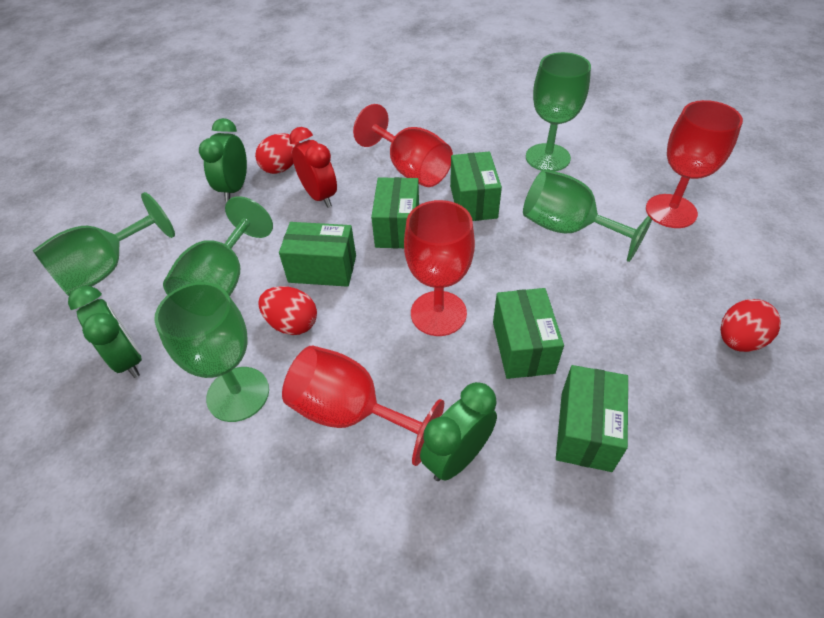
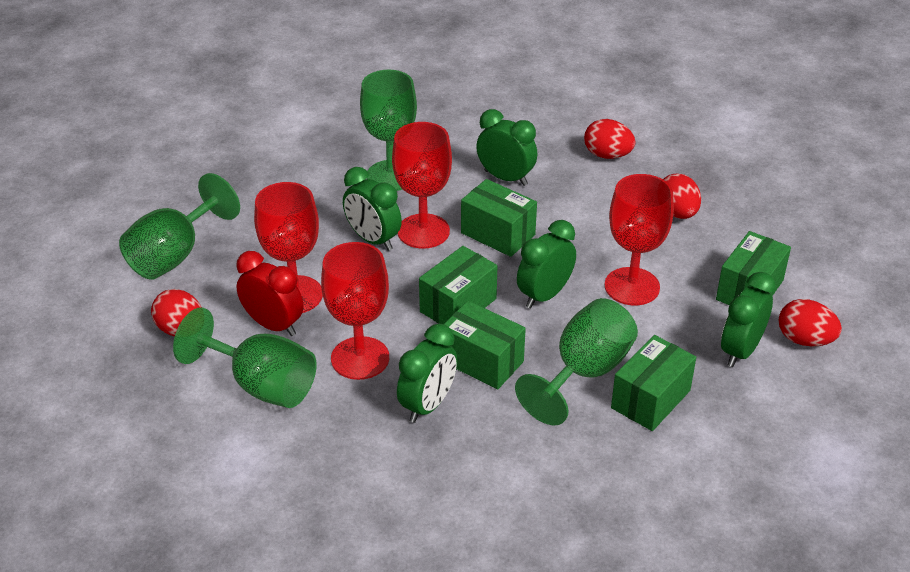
green clock: [68,286,142,378] [199,118,247,202] [420,382,497,481] = 3 -> [343,167,402,251] [397,324,457,423] [476,109,537,186] [517,220,576,308] [721,272,776,367] = 5
green goblet: [33,192,175,296] [154,282,269,422] [163,196,273,296] [523,169,655,262] [526,52,591,171] = 5 -> [119,173,240,280] [173,307,317,408] [360,70,417,191] [515,298,638,425] = 4
red egg: [255,133,299,174] [258,286,317,335] [720,299,781,352] = 3 -> [151,289,201,336] [584,119,635,159] [663,174,701,219] [779,299,842,347] = 4

